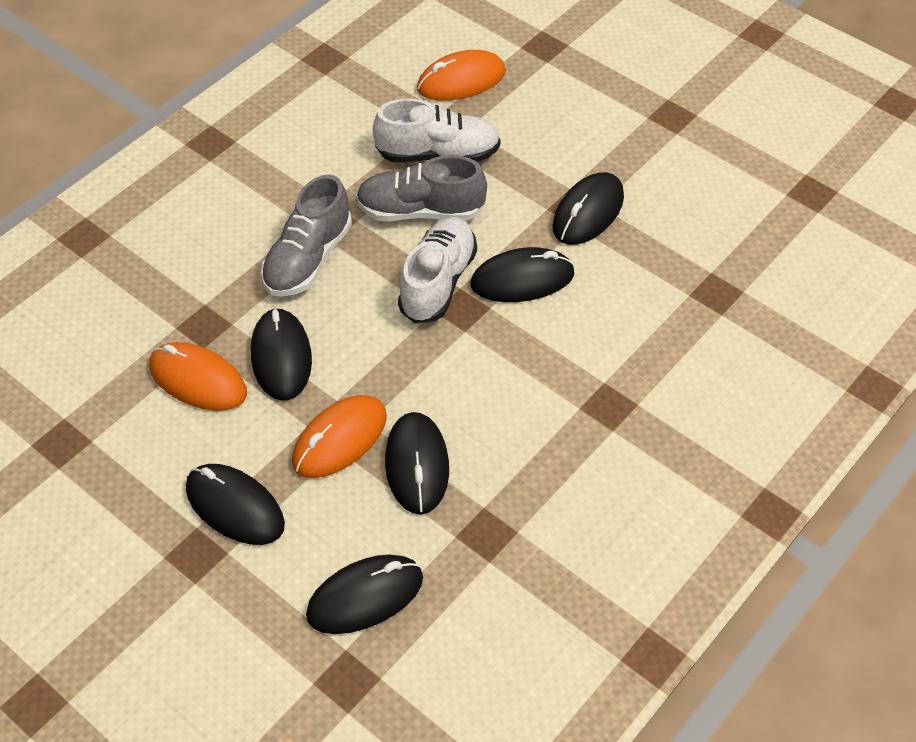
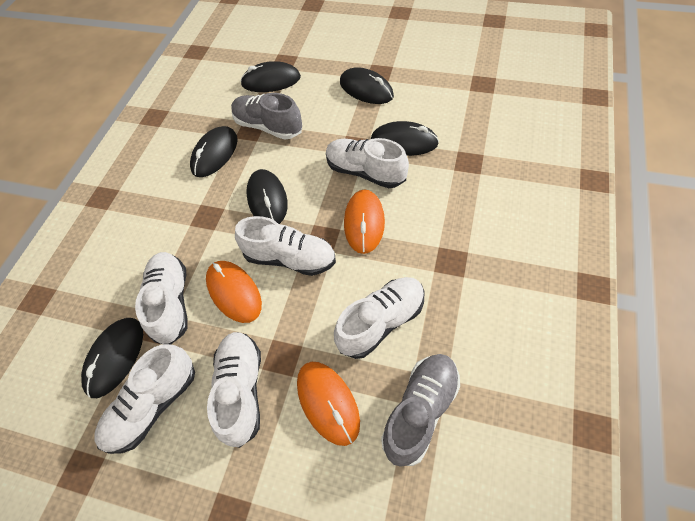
white shoe: [373,98,500,162] [398,217,477,323] = 2 -> [94,344,195,454] [135,252,188,345] [207,332,261,448] [235,216,336,276] [326,138,409,188] [334,277,424,359] = 6

